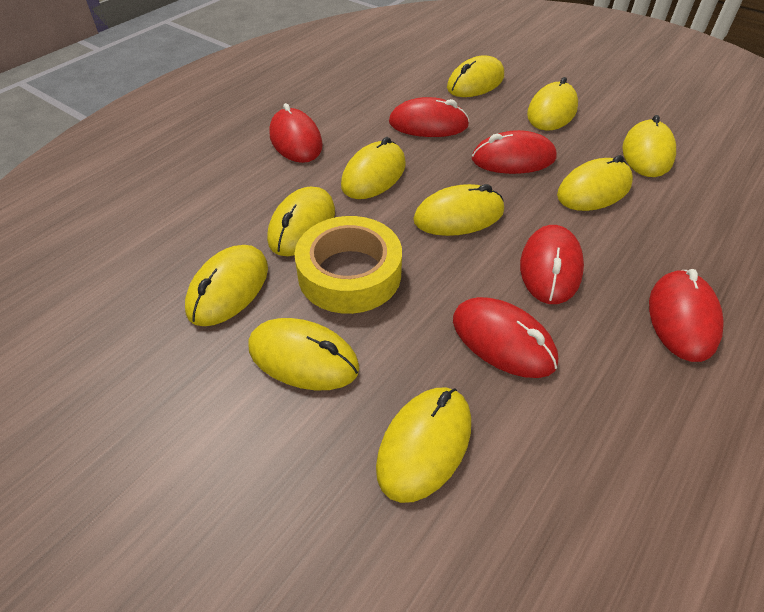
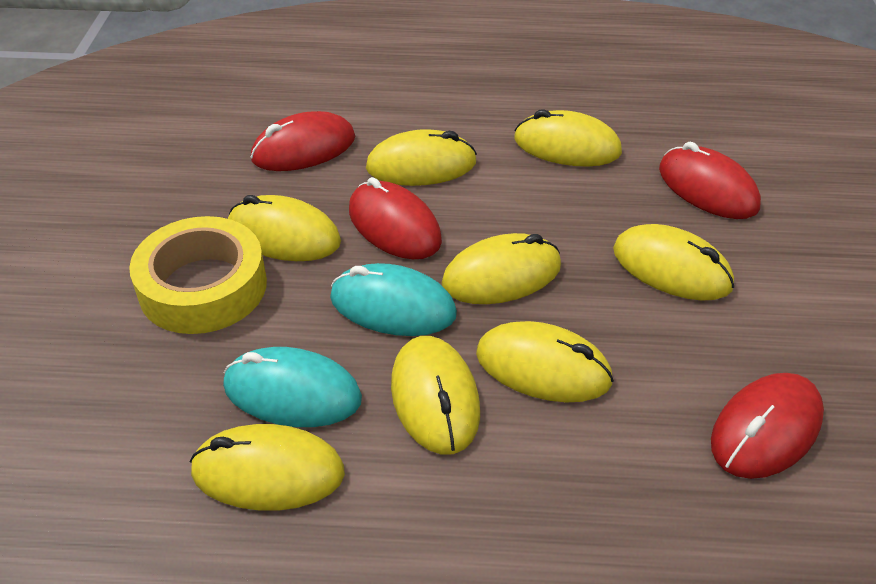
red mouse: [269,103,323,163] [389,97,469,137] [453,297,558,378] [472,130,556,174] [520,225,584,304] [649,269,723,362] = 6 -> [250,111,355,171] [349,177,442,259] [659,142,761,219] [711,373,824,479] = 4
turquoise mouse: none = 0 -> [223,347,362,427] [330,263,457,336] = 2
yellow mouse: [185,245,268,326] [248,318,359,390] [267,186,335,256] [341,137,406,199] [376,387,471,503] [413,184,504,236] [447,55,504,97] [527,77,578,131] [557,155,633,211] [622,115,676,177] = 10 -> [190,424,345,511] [228,195,341,261] [366,129,477,186] [391,336,480,455] [441,233,561,304] [476,321,614,403] [514,109,622,167] [613,224,734,301] = 8

